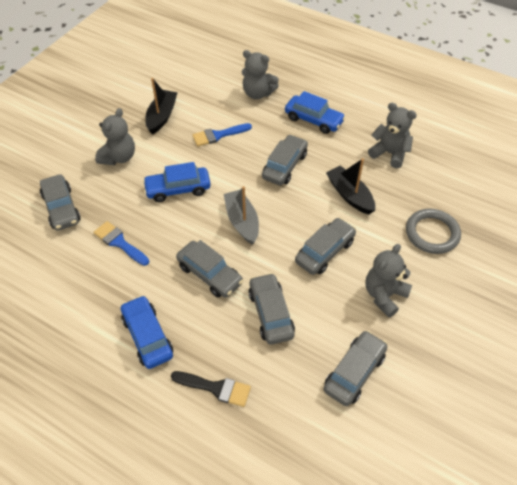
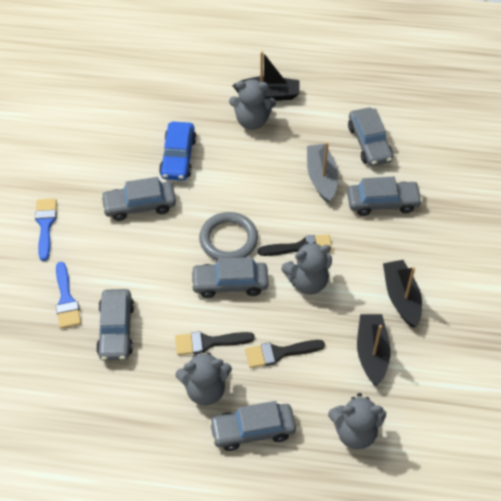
black boat: [145,78,178,135] [326,158,375,214] = 2 -> [232,51,299,101] [357,314,391,386] [383,260,422,327] = 3
black brush: [171,371,251,407] = 1 -> [175,331,255,355] [245,340,325,368] [258,234,333,256] = 3
blue car: [121,295,173,369] [143,162,211,202] [285,91,346,134] = 3 -> [159,122,196,181] = 1

